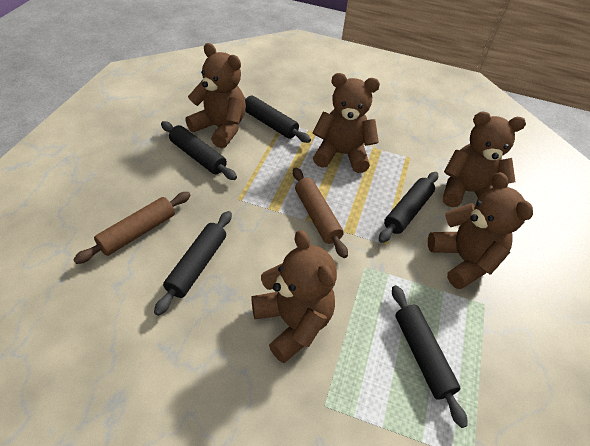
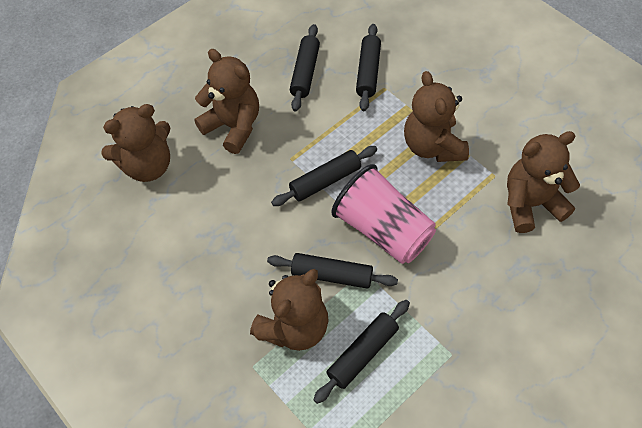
brown rolling pin: [73,192,191,264] [293,168,348,258] = 2 -> none = 0
pink cup: none = 0 -> [331,164,436,264] = 1

